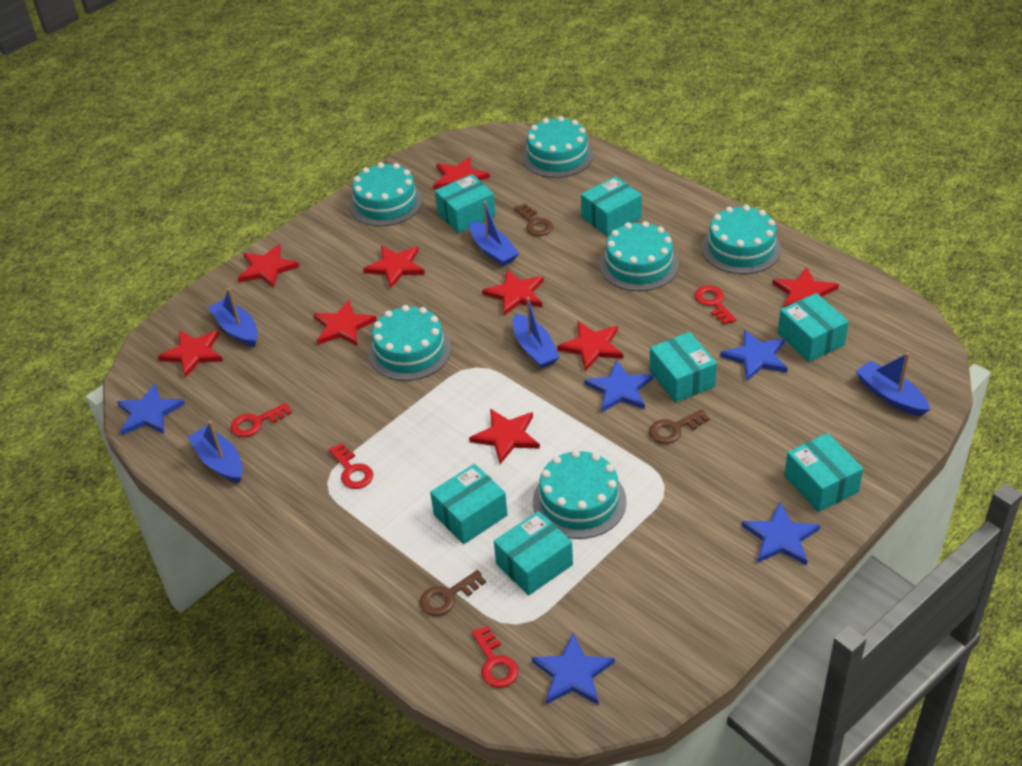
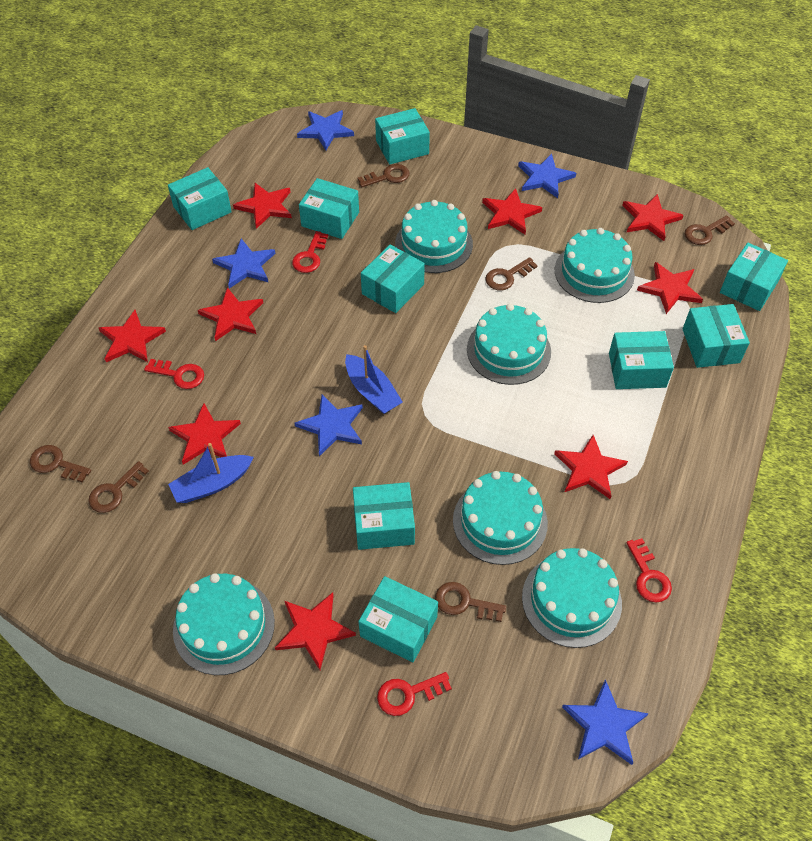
blue boat: [188,421,243,483] [208,288,258,347] [470,201,519,266] [513,297,560,368] [855,353,930,416] = 5 -> [168,443,254,503] [345,345,403,414] = 2
brown key: [420,570,486,616] [514,204,553,236] [649,409,710,444] = 3 -> [30,445,91,482] [88,461,149,513] [358,164,410,188] [435,582,506,622] [485,257,538,290] [685,216,735,245] = 6
turquoise box: [430,464,508,544] [435,174,496,233] [494,511,573,595] [581,176,642,236] [649,332,717,403] [778,293,849,362] [784,433,863,512] = 7 -> [168,167,232,230] [299,178,359,239] [353,482,415,550] [358,576,438,663] [361,245,425,313] [375,108,430,165] [609,331,674,389] [683,304,750,368] [720,243,788,311] = 9

